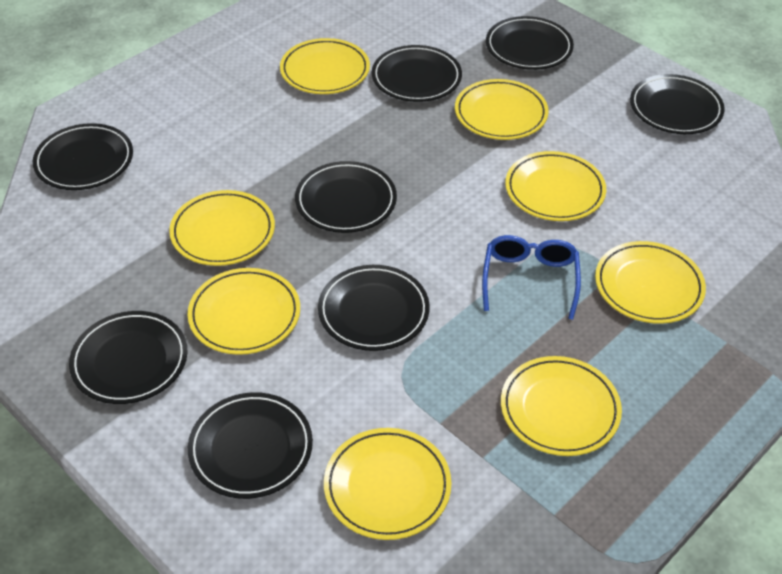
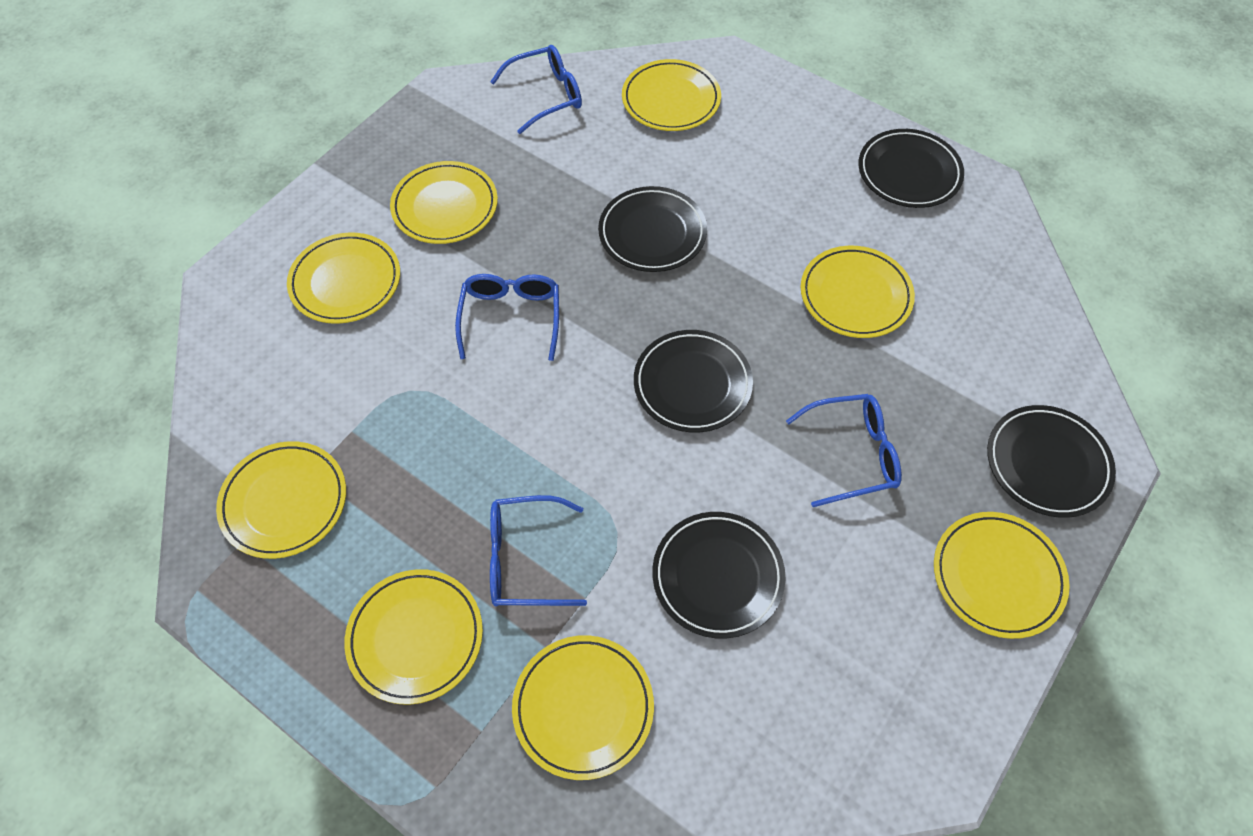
black plate: [33,123,133,190] [69,311,188,404] [188,392,313,499] [295,161,397,233] [318,265,430,351] [372,45,462,102] [486,16,574,70] [630,74,725,134] = 8 -> [598,186,707,272] [634,330,753,433] [652,512,786,639] [858,129,964,208] [987,405,1116,518] = 5
blue glasses: [482,235,581,320] = 1 -> [455,274,559,361] [490,45,582,134] [490,495,587,606] [786,394,902,507] = 4

